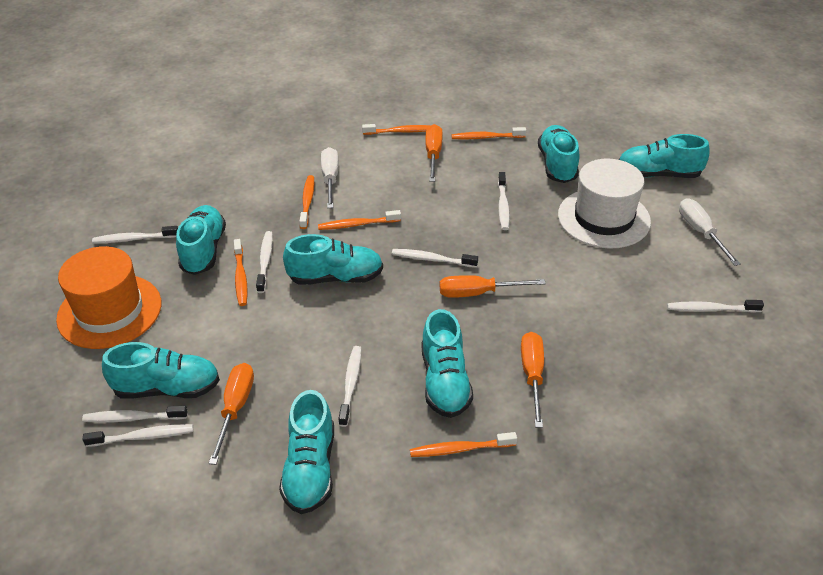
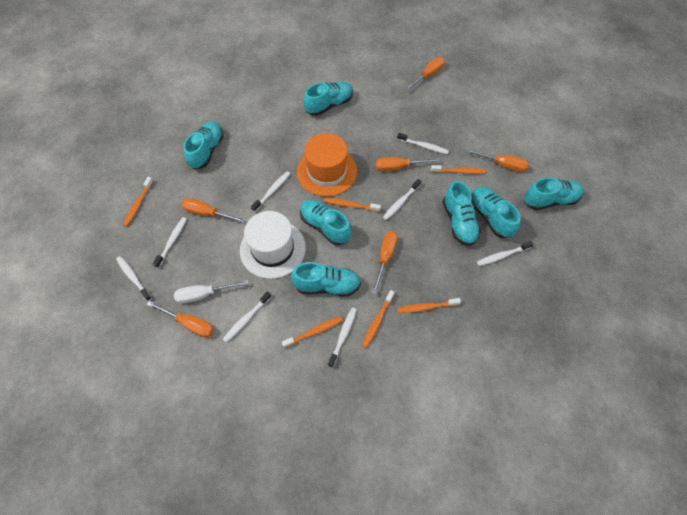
orange screwdriver: [209,363,254,465] [426,124,443,182] [440,275,546,298] [521,332,544,428] = 4 -> [147,301,214,338] [182,198,246,223] [372,231,398,294] [376,157,439,171] [405,57,445,91] [464,149,529,172] = 6
white screwdriver: [321,147,339,208] [679,198,740,266] = 2 -> [174,280,249,304] = 1

